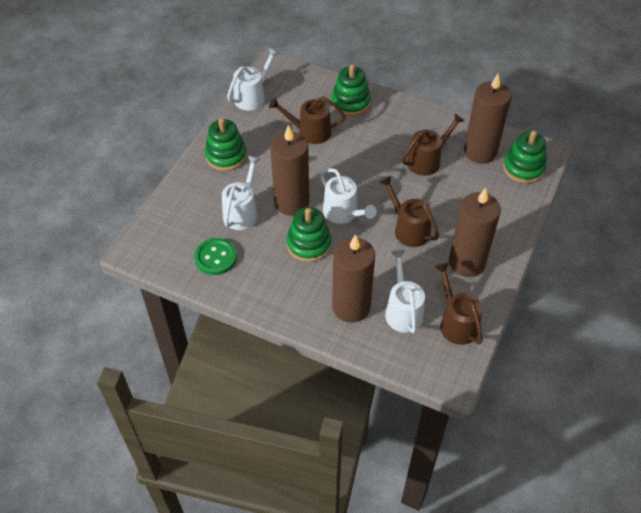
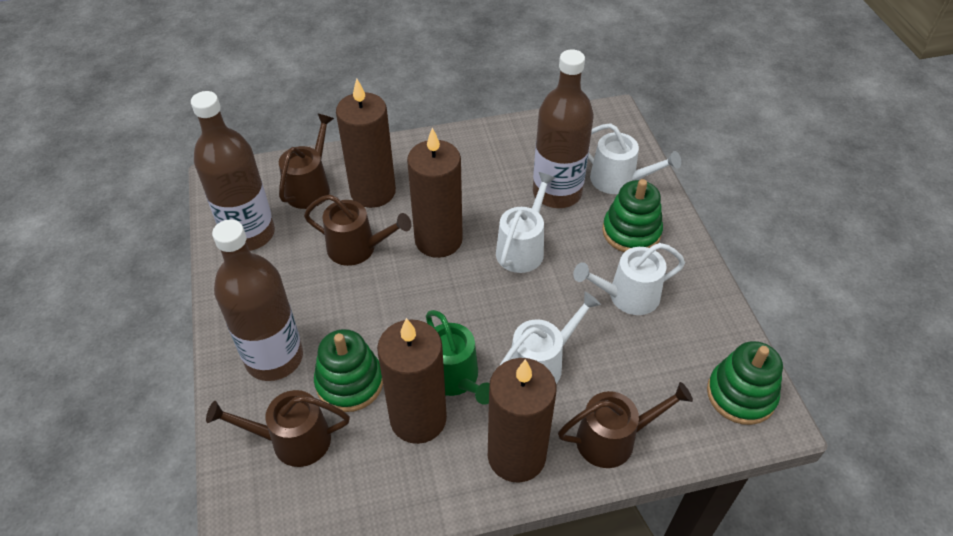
brown bottle: none = 0 -> [191,91,275,251] [212,220,303,381] [533,49,594,208] = 3
green button: [194,238,237,275] = 1 -> none = 0
green stacking toy: [205,118,247,171] [286,207,331,262] [331,64,371,116] [503,130,547,183] = 4 -> [314,329,383,412] [602,179,663,252] [707,341,783,425] = 3
green watering can: none = 0 -> [426,310,490,405] = 1

